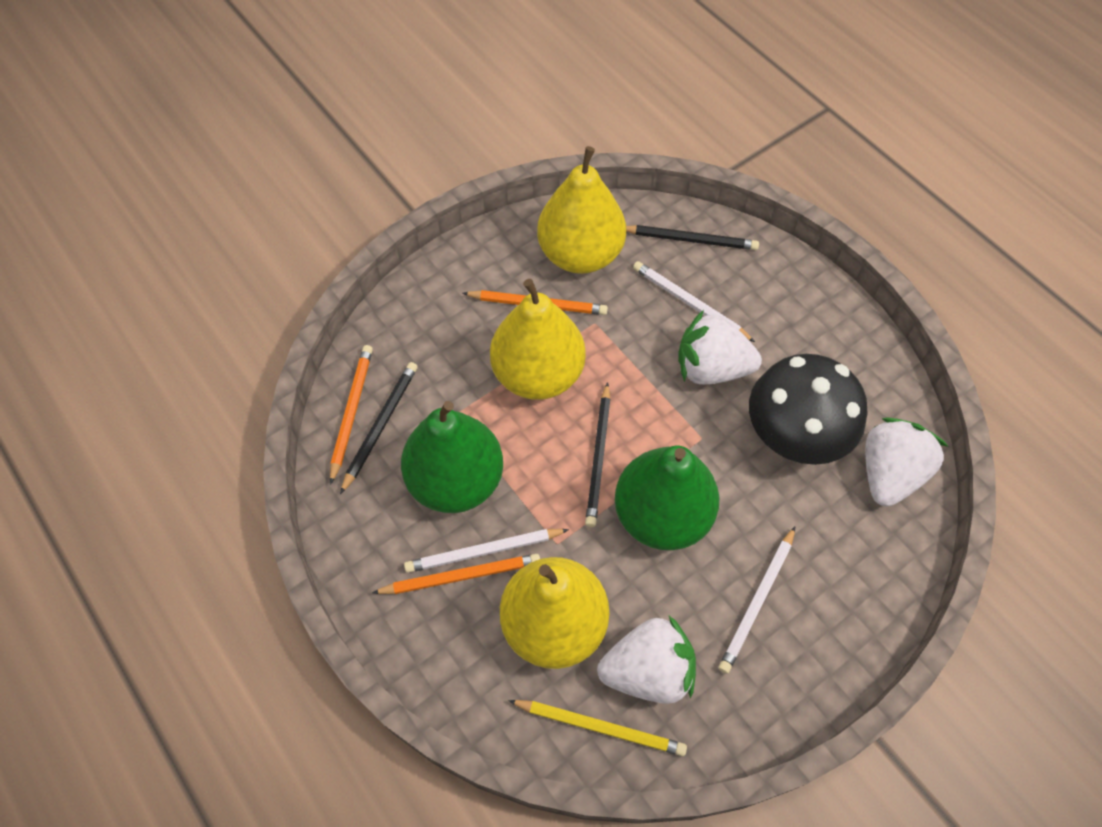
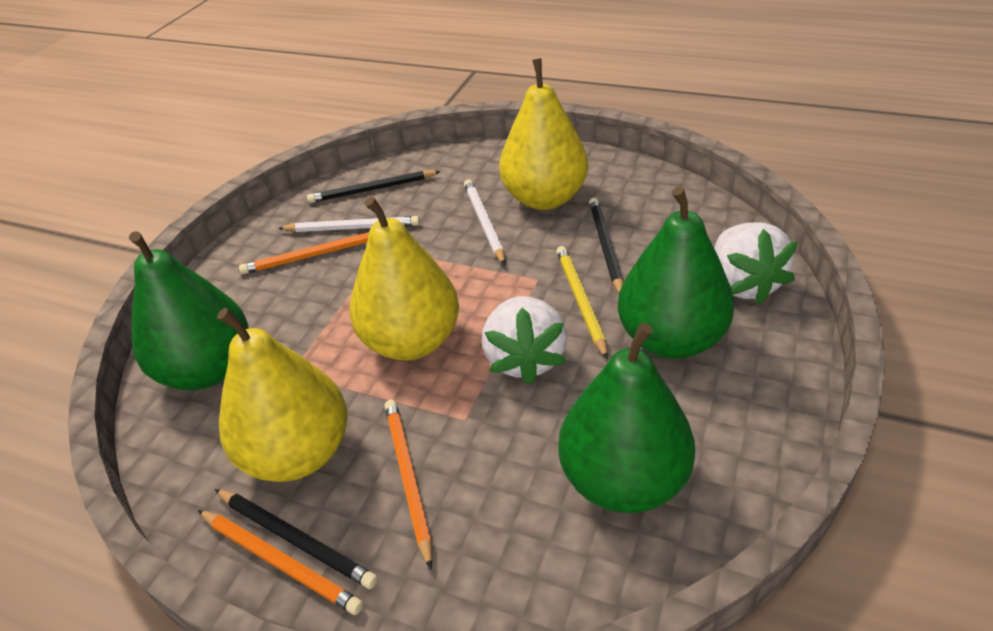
black mushroom: [749,354,868,465] = 1 -> none = 0
green pear: [401,401,503,513] [615,446,719,550] = 2 -> [129,231,248,390] [558,323,695,513] [618,186,734,359] = 3
white pencil: [404,529,569,573] [633,261,755,342] [718,527,795,674] = 3 -> [278,216,420,232] [464,180,505,265] = 2
white strawberry: [597,616,696,704] [678,310,762,384] [865,417,949,507] = 3 -> [482,296,567,385] [715,222,797,305] = 2

